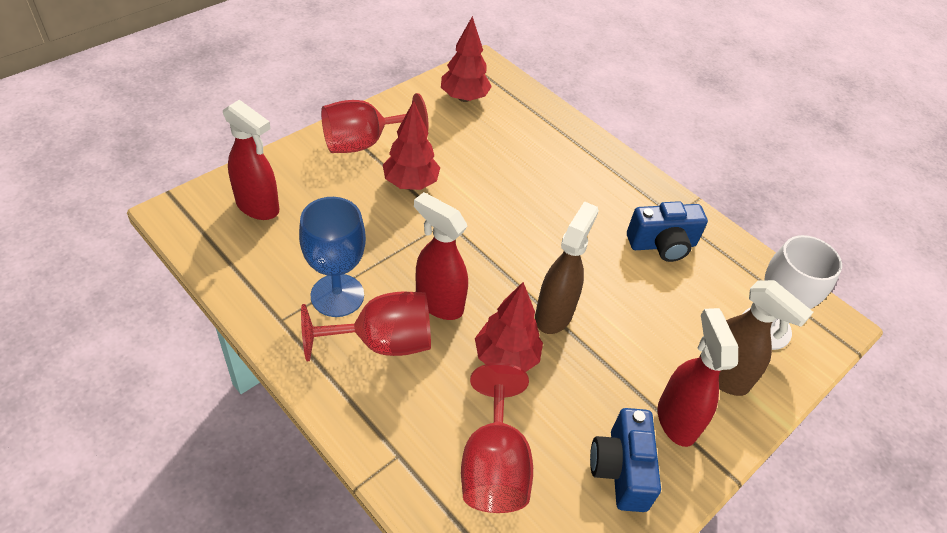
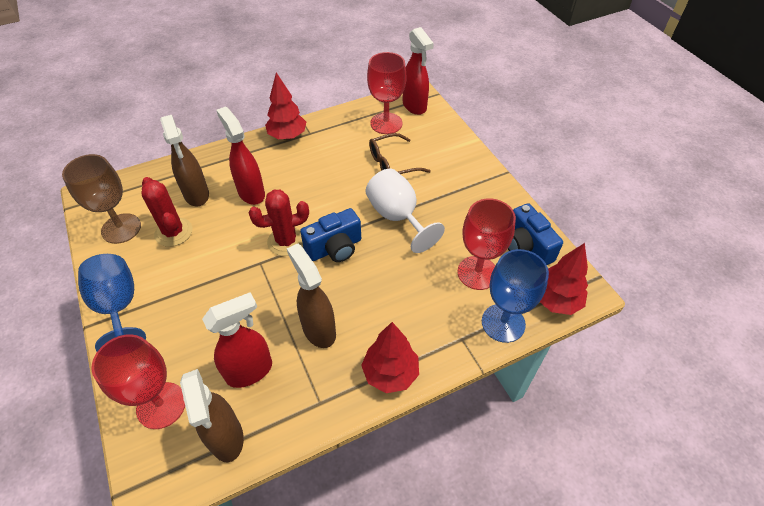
blue goblet: [299,197,366,317] = 1 -> [78,254,146,352] [482,249,549,343] = 2
brown glasses: none = 0 -> [369,133,431,174] = 1
brown goblet: none = 0 -> [62,154,141,244] = 1
brown spray bottle: [535,201,599,334] [699,280,813,396] = 2 -> [160,115,209,206] [180,369,244,462] [287,243,336,348] = 3
red cactus: none = 0 -> [141,177,192,247] [249,190,309,256] = 2

